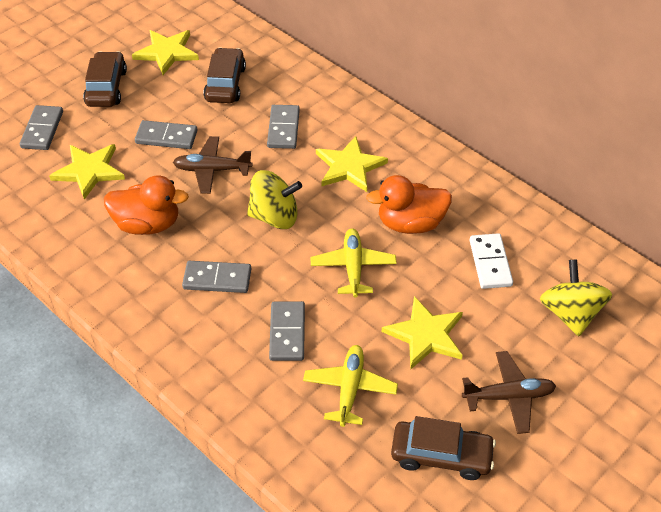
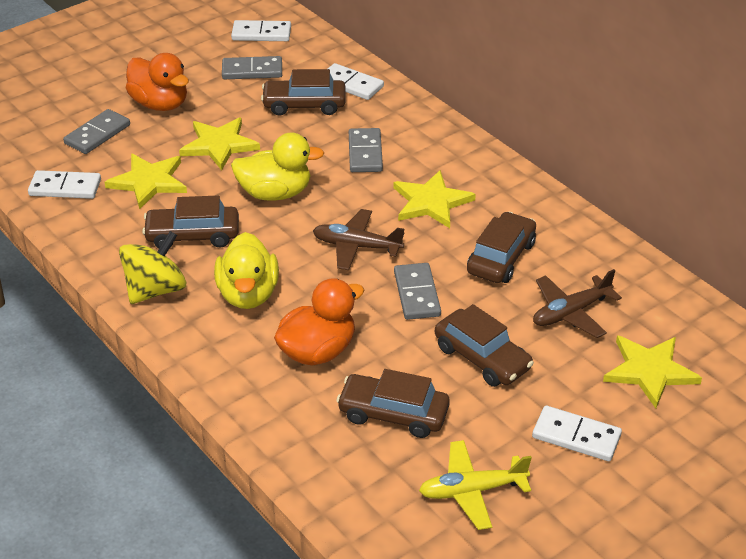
brown car: [83,51,127,107] [203,47,246,103] [391,416,496,480] = 3 -> [142,195,239,248] [261,69,346,116] [336,369,450,438] [435,304,534,387] [467,212,536,283] = 5
grey domino: [20,105,63,150] [135,120,197,149] [182,261,251,293] [267,105,300,149] [269,301,305,361] = 5 -> [63,109,130,154] [222,56,282,79] [349,128,383,172] [394,263,441,320] = 4
white domino: [469,233,513,289] = 1 -> [28,170,101,199] [231,20,291,41] [328,63,384,100] [532,406,622,461] = 4
yellow duck: none = 0 -> [214,232,279,309] [231,132,324,201] = 2
yellow plane: [303,345,398,427] [311,229,397,298] = 2 -> [419,440,532,530] = 1
yellow spinning top: [247,170,302,229] [540,259,612,336] = 2 -> [119,231,186,304] = 1

